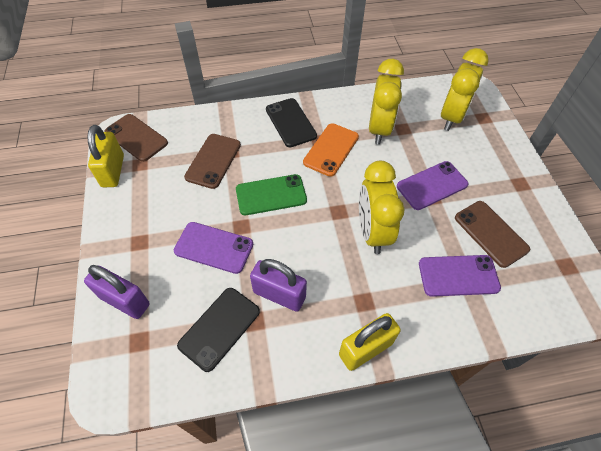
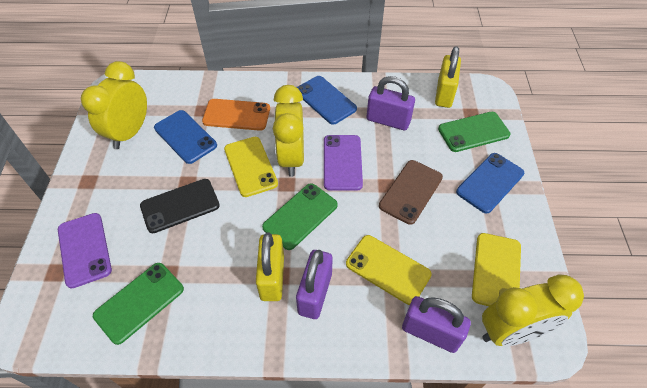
black phone: [177,288,260,372] [266,98,317,147] = 2 -> [140,179,220,233] = 1
blue phone: none = 0 -> [154,110,217,164] [297,76,357,125] [456,153,524,214] = 3
brown phone: [105,114,168,162] [184,134,241,189] [455,201,530,268] = 3 -> [379,160,443,225] = 1
green phone: [236,174,307,215] = 1 -> [93,263,184,345] [262,183,338,250] [438,112,511,152] = 3
purple padlock: [84,265,150,319] [250,259,307,312] = 2 -> [296,250,333,319] [366,76,415,130] [402,296,471,353] = 3
purple phone: [174,222,253,274] [397,161,468,210] [419,255,501,297] = 3 -> [58,213,112,289] [324,135,363,191] = 2
yellow phone: none = 0 -> [224,137,278,197] [346,235,432,305] [472,233,521,306] = 3

